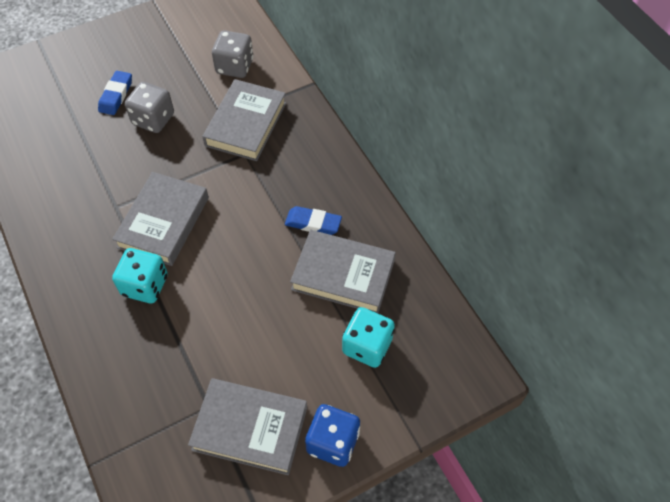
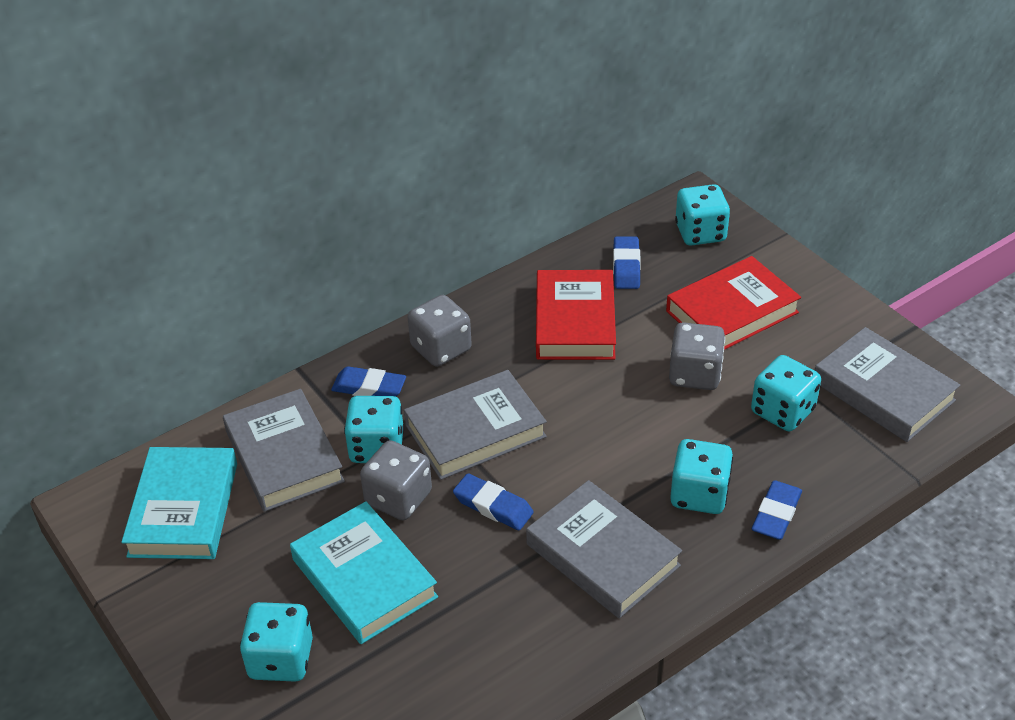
blue dice: [305,404,360,467] = 1 -> none = 0
blue eraser: [98,71,132,115] [285,206,342,235] = 2 -> [331,366,406,397] [453,473,534,530] [613,236,641,289] [752,480,802,540] = 4
grey dice: [125,82,174,133] [212,30,253,78] = 2 -> [360,440,432,520] [408,295,472,367] [669,322,725,390] = 3
red book: none = 0 -> [536,270,616,360] [666,256,801,350] = 2
turquoise book: none = 0 -> [121,447,237,559] [290,501,438,644] = 2
turquoise dice: [112,248,168,303] [342,307,395,368] = 2 -> [240,602,313,682] [344,396,404,463] [670,439,733,514] [675,184,730,246] [751,355,821,431] = 5

